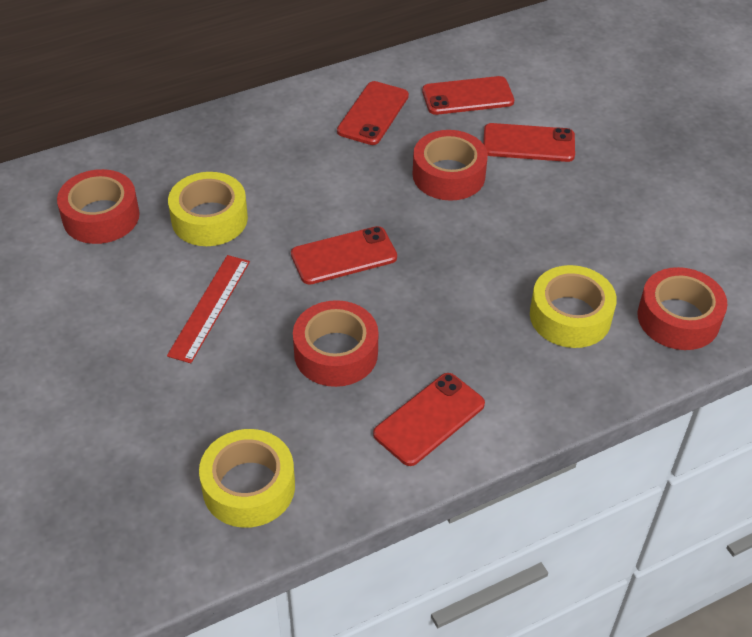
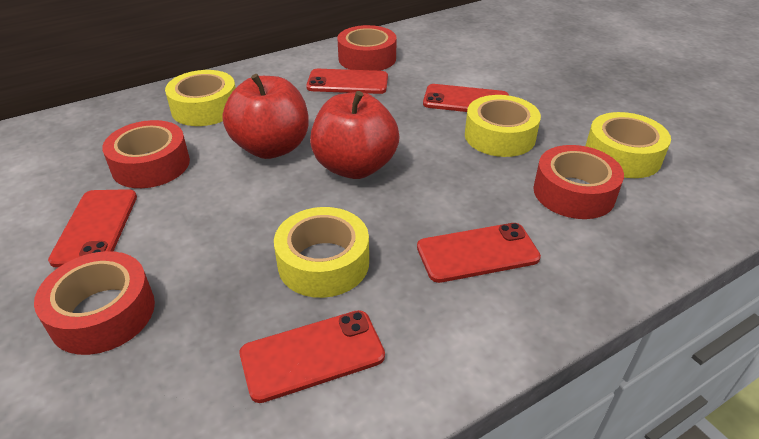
red apple: none = 0 -> [222,74,309,159] [310,91,399,179] = 2
red ruler: [167,255,250,363] = 1 -> none = 0
yellow tape: [168,172,248,246] [199,429,295,528] [530,265,617,348] = 3 -> [165,70,236,126] [274,207,369,298] [465,95,541,157] [586,112,671,178] = 4

